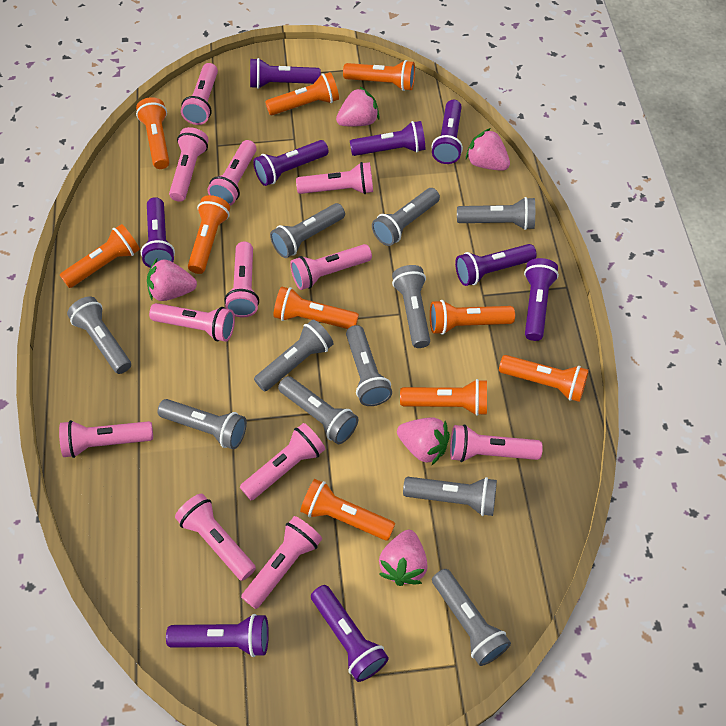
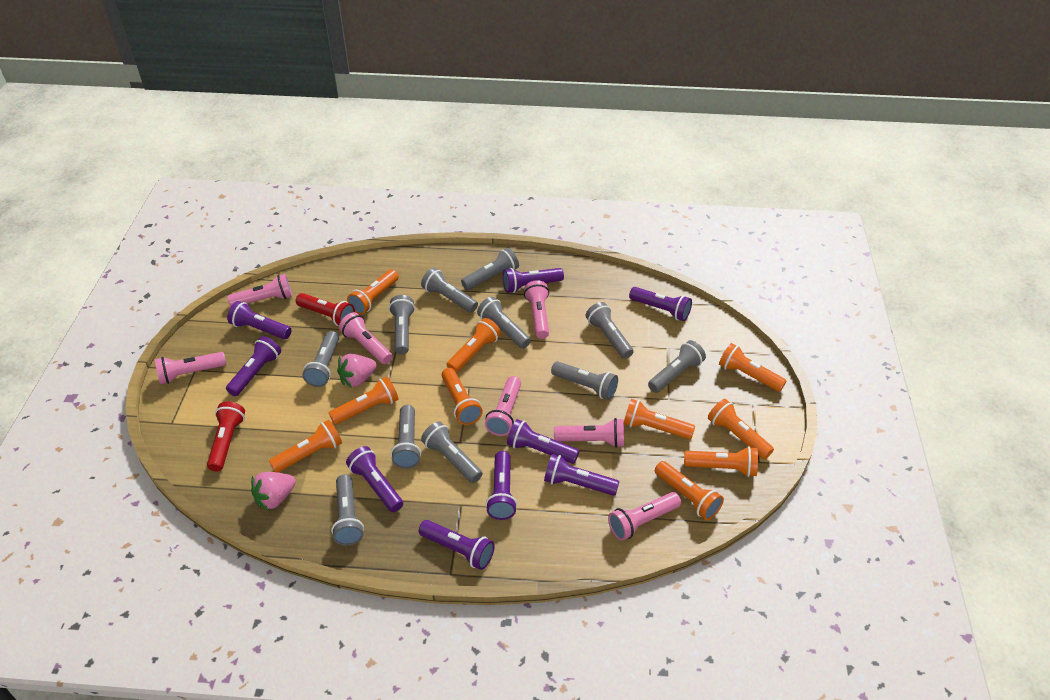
pink flashlight: [59,420,153,458] [149,303,235,342] [169,127,209,202] [175,493,256,581] [181,63,218,125] [207,140,257,205] [225,242,259,317] [240,423,325,500] [241,516,322,609] [290,244,372,290] [296,162,373,194] [450,424,543,462] = 12 -> [155,352,226,384] [227,274,292,307] [339,312,393,364] [485,376,521,436] [524,280,549,339] [554,418,624,448] [608,492,681,541] = 7
pink strawberry: [147,258,197,301] [336,86,379,126] [379,530,428,586] [397,417,450,466] [466,128,510,171] = 5 -> [251,472,296,511] [337,354,377,388] = 2
red flashlight: none = 0 -> [207,402,245,472] [296,293,355,326] = 2

